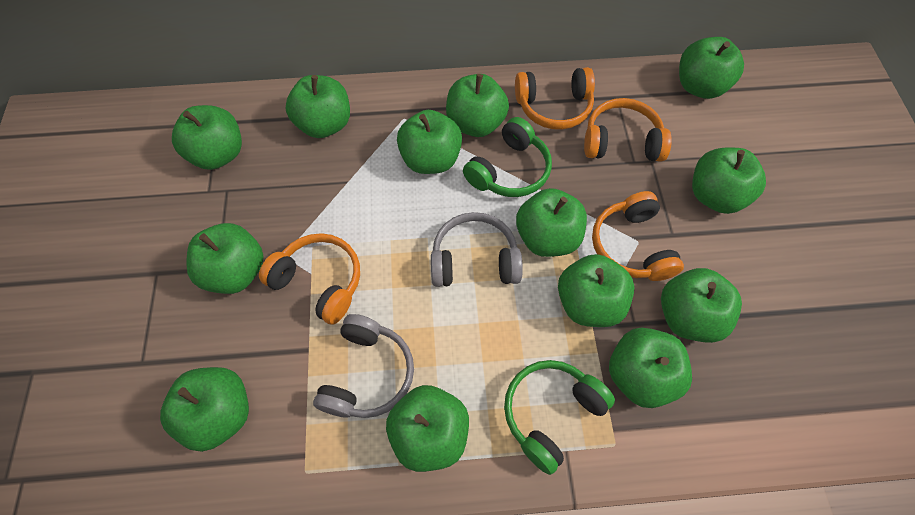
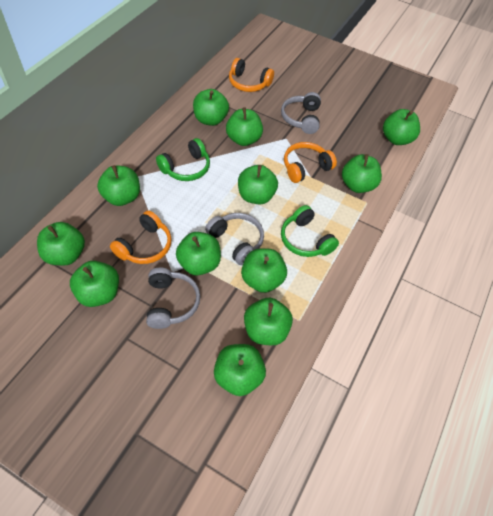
green apple: [160,367,249,452] [172,105,242,170] [187,223,264,294] [286,75,350,138] [386,385,469,472] [397,110,462,174] [446,74,509,137] [516,188,587,257] [558,254,634,327] [609,328,692,408] [661,268,742,343] [679,37,744,99] [692,148,766,214] = 13 -> [37,222,85,266] [70,261,119,307] [97,165,140,206] [176,232,221,275] [193,89,229,126] [214,344,266,396] [226,107,263,146] [238,165,278,204] [241,248,287,293] [244,298,293,345] [342,154,382,193] [383,109,420,145] = 12
grey headphones: [313,314,414,418] [431,212,523,287] = 2 -> [146,267,201,329] [205,213,264,265] [281,92,321,134] = 3
orange headphones: [259,233,360,325] [515,67,595,130] [584,98,672,162] [592,191,684,281] = 4 -> [110,210,171,264] [229,58,274,92] [284,142,337,183] = 3

